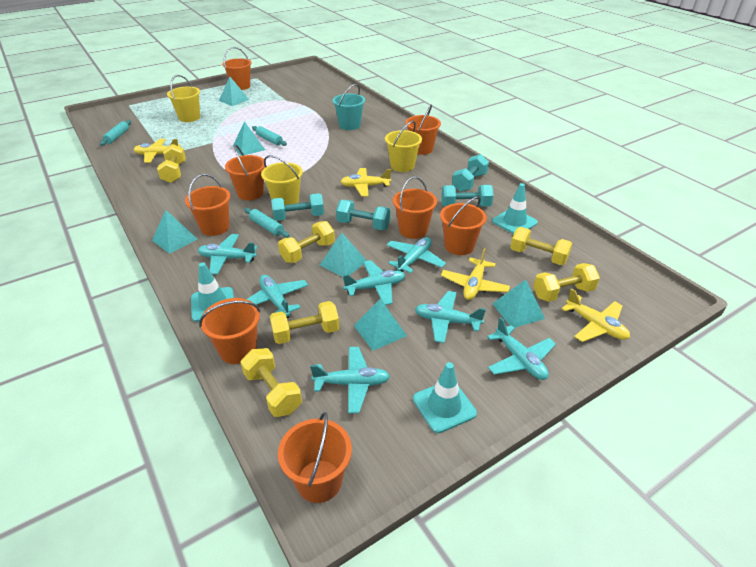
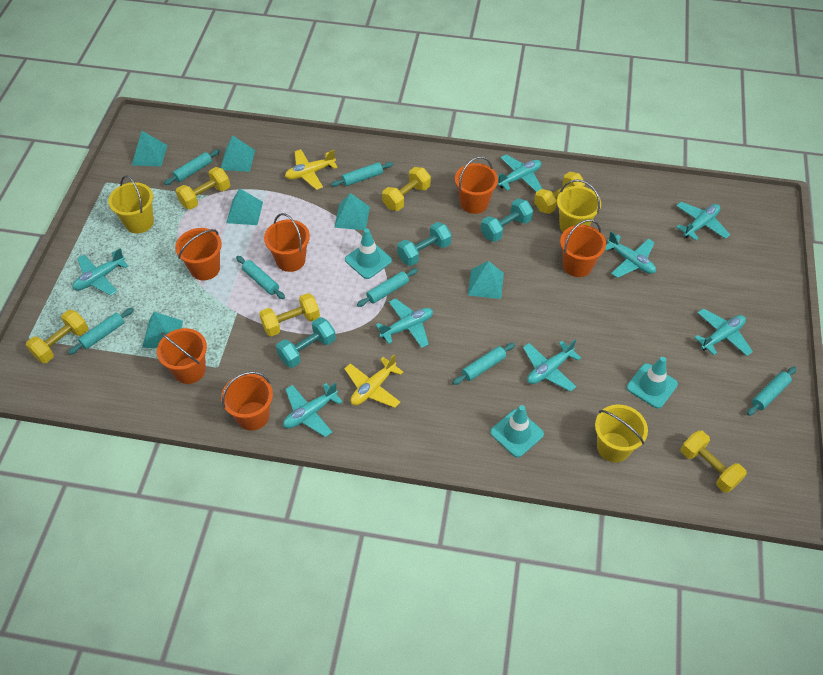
orange bucket: [185,174,231,236] [199,298,260,364] [222,47,252,90] [225,145,265,200] [278,412,352,503] [393,176,437,239] [405,105,441,155] [440,196,487,255] = 8 -> [157,328,207,384] [175,228,222,280] [221,371,273,431] [264,213,310,272] [455,156,498,214] [560,219,606,277] = 6
turquoise bucket: [333,84,365,130] = 1 -> none = 0
turquoise dumbbell: [271,193,324,221] [336,200,391,230] [441,185,494,207] [452,154,489,192] = 4 -> [276,317,336,368] [397,222,452,266] [481,198,533,242] = 3
turquoise plane: [198,234,257,275] [247,275,308,318] [310,347,390,414] [343,260,405,305] [387,237,446,273] [415,291,486,343] [487,317,556,380] = 7 -> [73,248,129,296] [283,383,343,437] [376,298,433,348] [497,155,542,192] [523,340,581,392] [605,231,656,278] [676,202,730,241] [694,309,753,356] = 8
turquoise rolling pin: [100,120,131,146] [244,208,290,238] [252,126,287,146] = 3 -> [68,308,134,355] [164,149,220,185] [236,256,285,299] [331,162,393,187] [357,268,418,307] [453,343,515,385] [747,367,796,416] = 7
yellow plane: [134,139,180,163] [340,168,391,197] [441,248,510,300] [561,288,630,342] = 4 -> [285,149,338,190] [344,354,403,408] = 2

